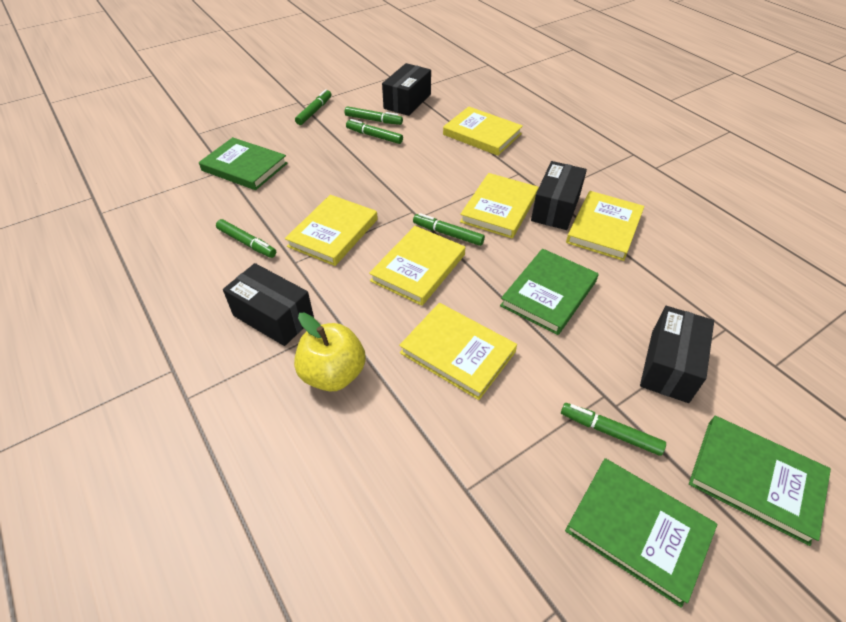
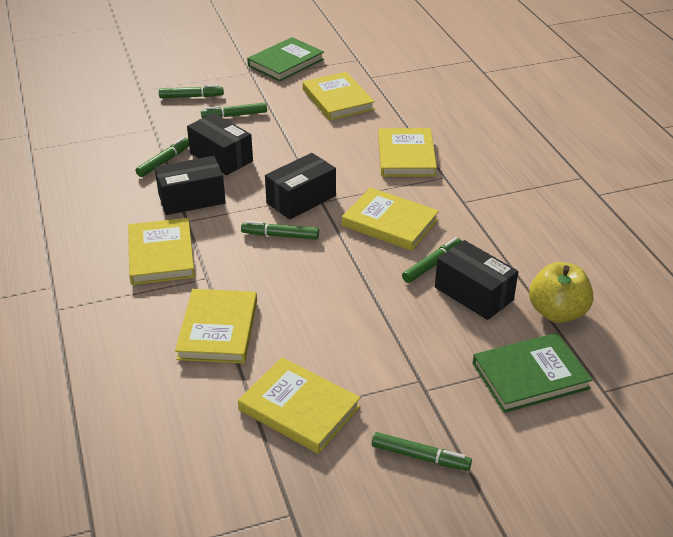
green book: [199,137,287,190] [500,248,599,335] [565,458,717,608] [689,416,831,546] = 4 -> [247,37,324,82] [473,333,592,413] = 2

